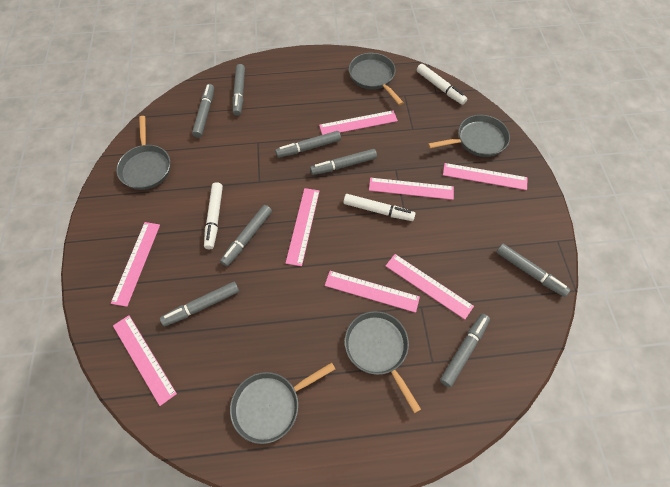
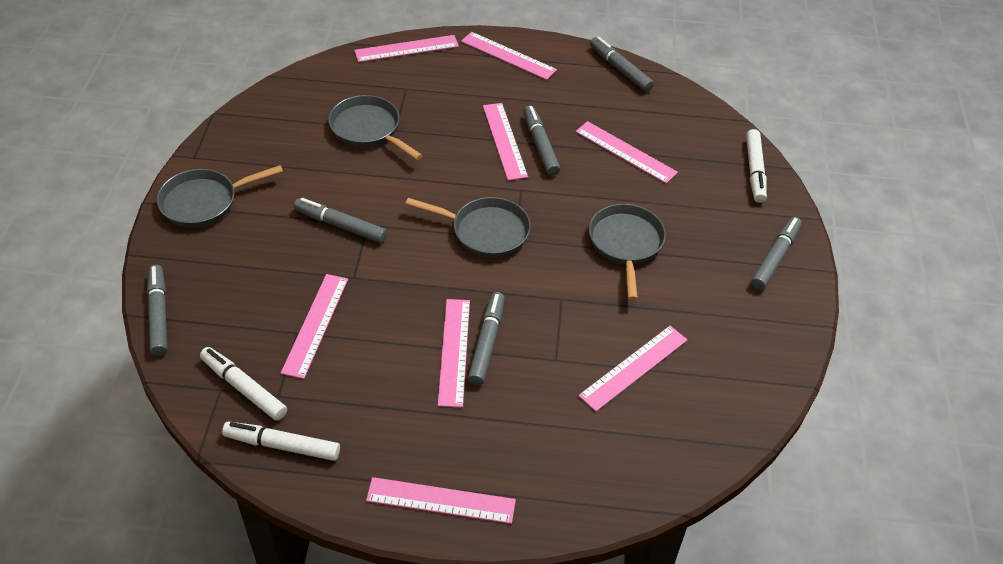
grey marker: [160,282,239,326] [192,84,214,138] [220,205,272,266] [233,64,245,116] [275,131,341,158] [310,149,377,175] [440,314,490,387] [496,244,570,297] = 8 -> [147,265,167,356] [294,198,387,243] [468,292,505,385] [523,106,560,176] [590,37,654,92] [751,217,802,290] = 6
grey pan: [116,116,170,190] [230,362,335,444] [345,311,421,413] [349,53,404,105] [428,115,510,157] = 5 -> [157,165,283,228] [328,95,423,160] [405,197,531,258] [589,204,666,300] = 4

